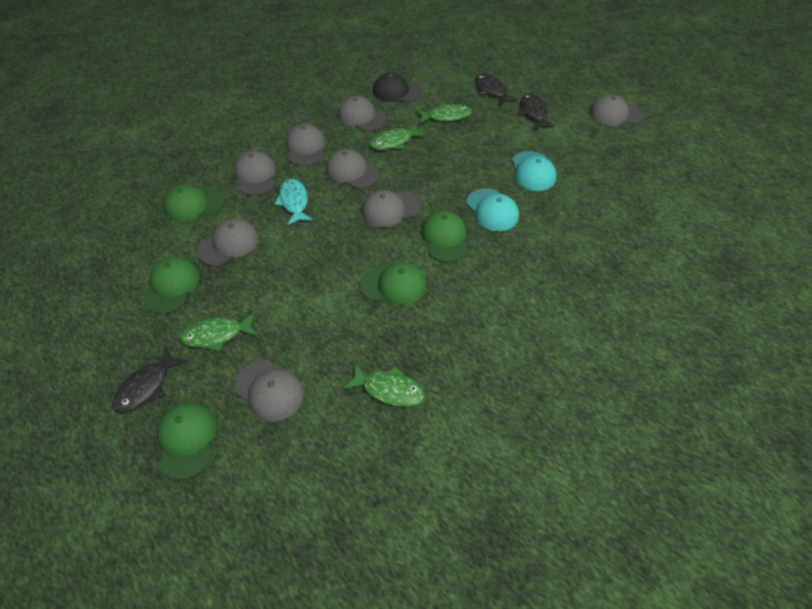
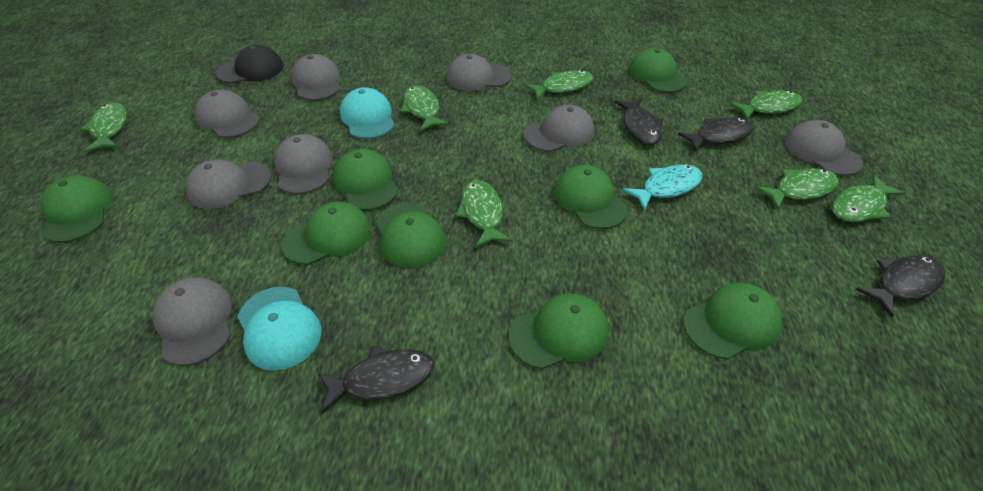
black fish: [112,346,187,413] [476,74,518,106] [519,93,555,130] = 3 -> [317,346,434,414] [614,98,663,145] [678,117,754,152] [856,255,945,318] = 4
green cap: [144,257,200,314] [157,402,217,480] [164,185,225,222] [359,262,426,305] [421,211,468,262] = 5 -> [41,175,113,243] [281,201,371,265] [333,149,398,210] [375,203,445,268] [509,293,609,369] [554,165,628,229] [629,48,688,93] [683,283,782,359] = 8
green fish: [180,312,257,351] [343,364,424,407] [370,123,426,150] [416,103,472,124] = 4 -> [80,103,127,153] [400,85,449,132] [455,180,512,248] [524,70,594,100] [729,90,802,119] [755,168,838,210] [832,174,905,222] = 7

